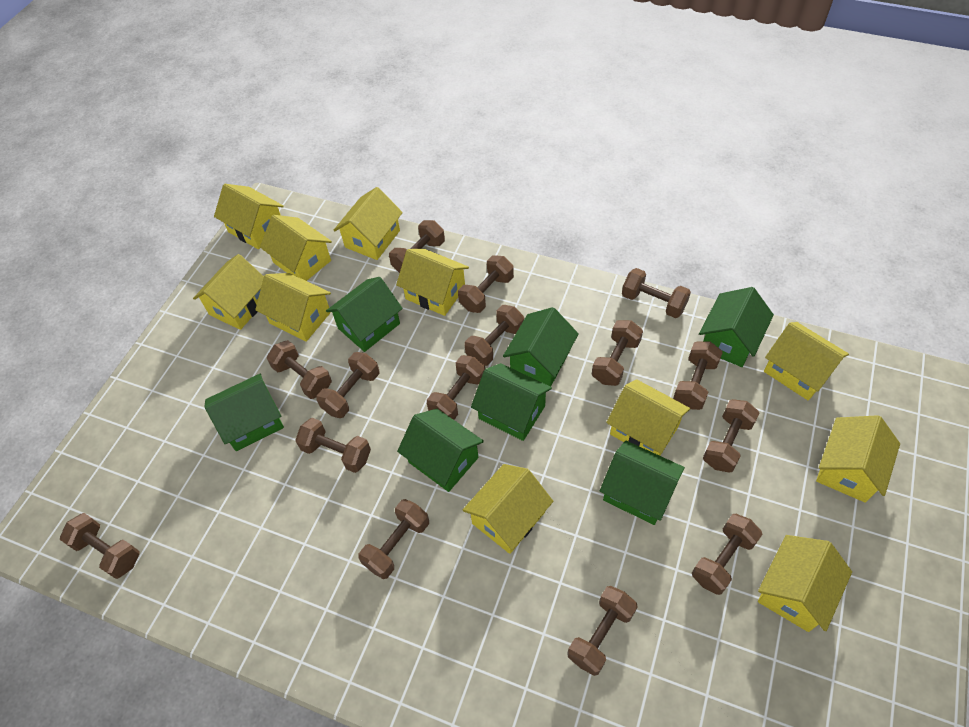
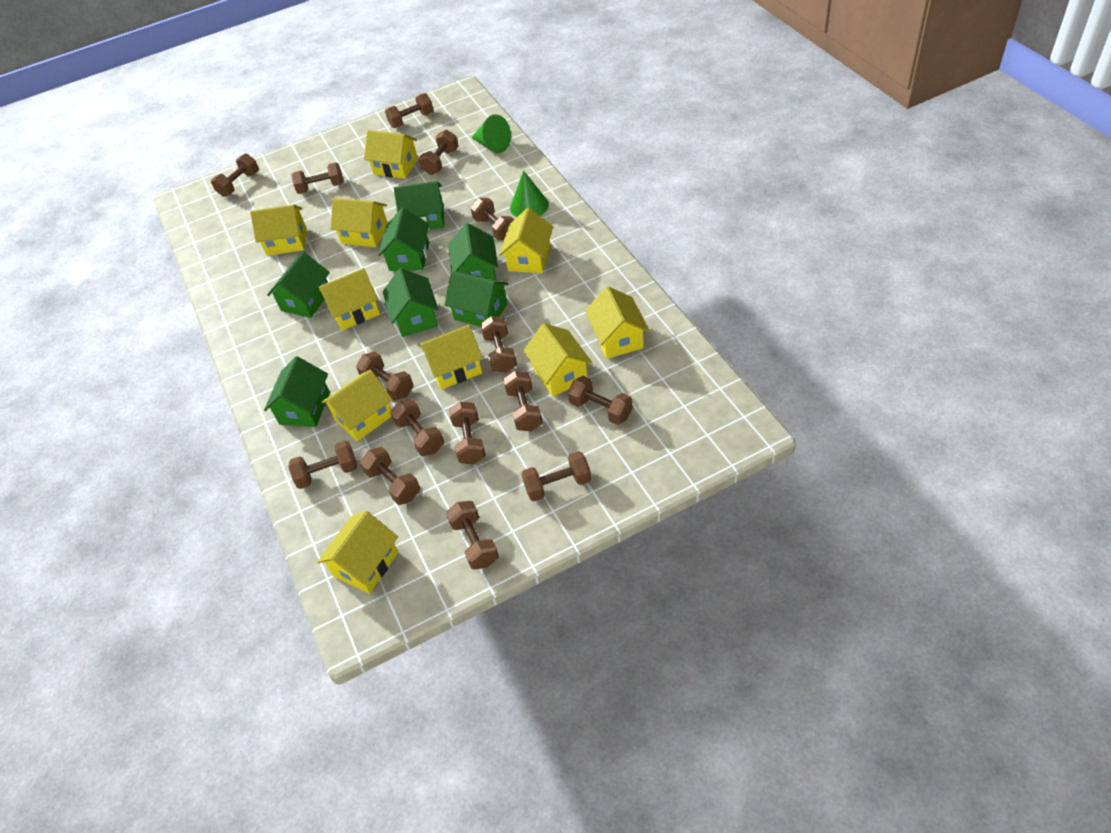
green cone: none = 0 -> [471,114,511,153] [510,170,549,217] = 2
yellow house: [193,254,264,330] [214,184,284,249] [255,273,331,342] [260,215,332,281] [334,187,403,260] [396,249,469,316] [463,464,553,554] [607,379,690,456] [758,535,852,632] [764,322,849,401] [816,415,900,503] = 11 -> [250,204,307,256] [317,511,398,594] [319,268,380,331] [321,369,392,442] [331,198,388,247] [364,130,418,179] [419,325,483,390] [499,208,553,273] [523,323,592,397] [585,286,649,359] = 10

